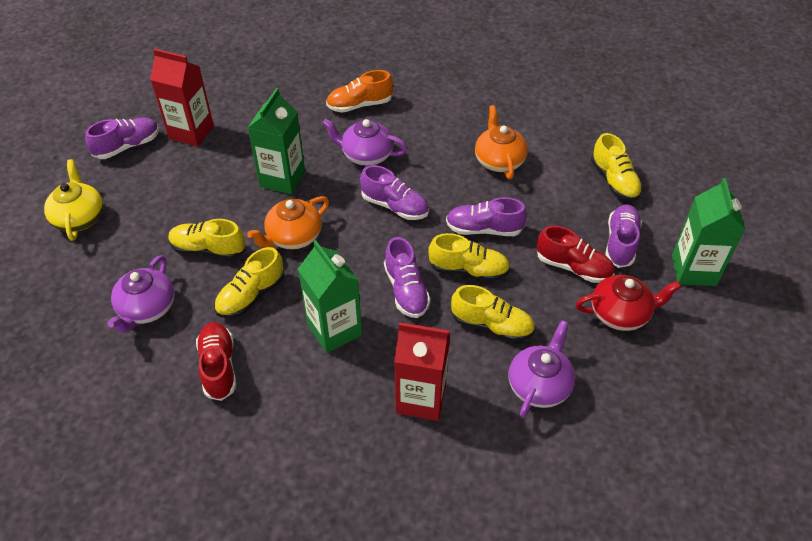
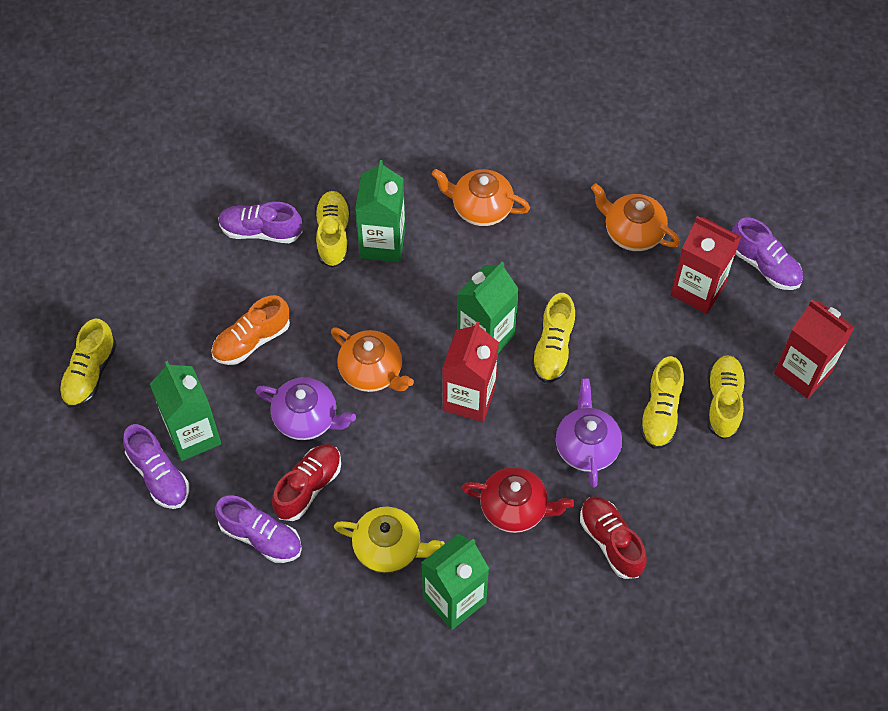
green carton: [248,88,305,195] [298,240,362,353] [672,178,745,286] = 3 -> [150,361,221,461] [355,160,405,262] [421,534,489,630] [457,262,519,353] = 4
orange teapot: [247,196,329,250] [475,105,528,179] = 2 -> [331,327,414,392] [432,169,530,226] [591,183,680,251] = 3
purple shoe: [85,118,159,159] [360,165,429,220] [384,237,431,318] [446,197,527,236] [606,205,642,268] = 5 -> [123,424,189,509] [215,495,302,563] [218,202,303,243] [732,217,803,290] = 4
purple teapot: [107,255,175,333] [322,119,407,166] [508,321,575,418] = 3 -> [255,377,356,440] [556,378,622,488] = 2
red carton: [150,49,214,147] [394,322,450,421] = 2 -> [442,322,499,422] [670,216,741,314] [774,300,855,399] = 3

